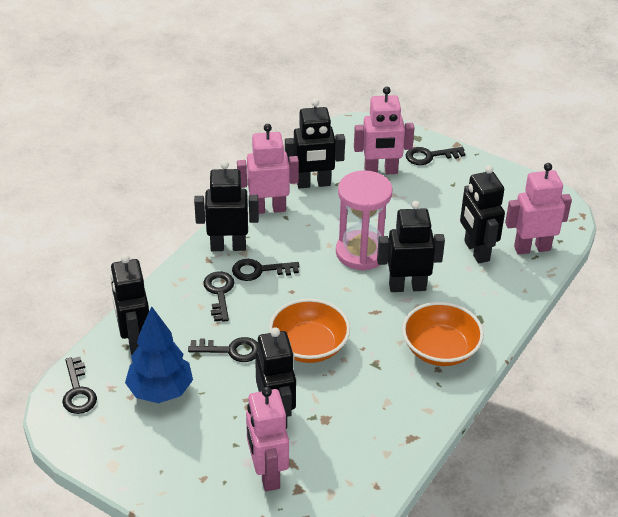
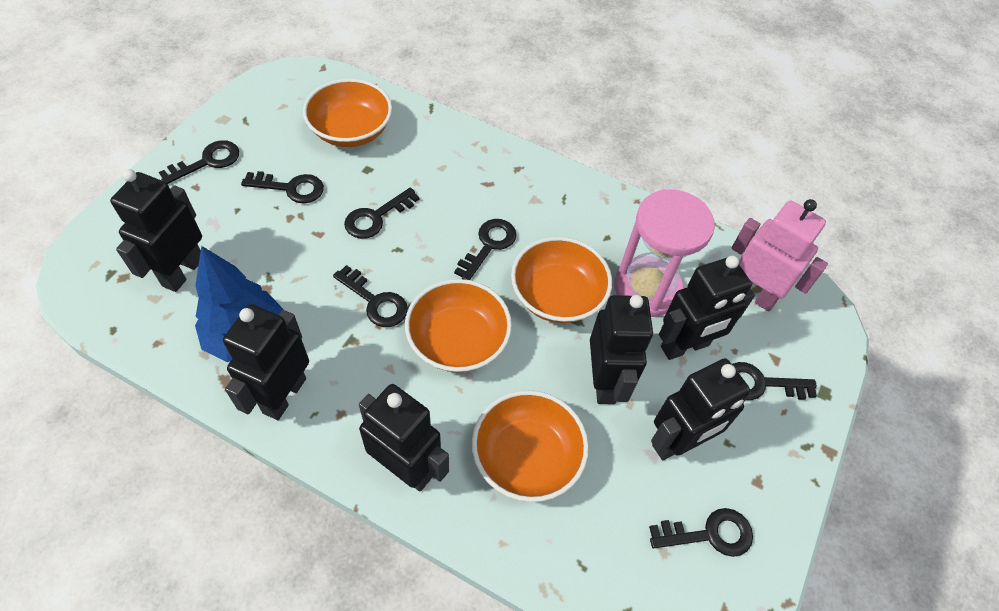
black key: [62,357,97,414] [188,337,258,362] [203,272,234,322] [232,259,299,281] [406,147,465,165] = 5 -> [159,140,239,184] [241,171,324,203] [333,265,408,327] [344,188,420,239] [454,219,517,280] [649,508,753,557] [732,362,817,400] = 7
orange bowl: [269,299,350,363] [402,302,484,366] = 2 -> [303,79,392,147] [405,279,512,372] [472,390,589,502] [511,237,612,323] = 4
pink robot: [237,124,299,214] [246,387,289,491] [354,87,414,174] [505,163,572,255] = 4 -> [732,199,828,311] = 1

